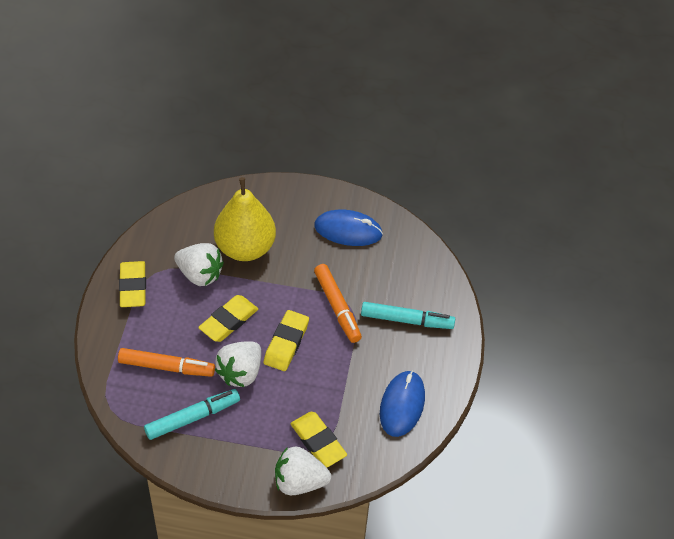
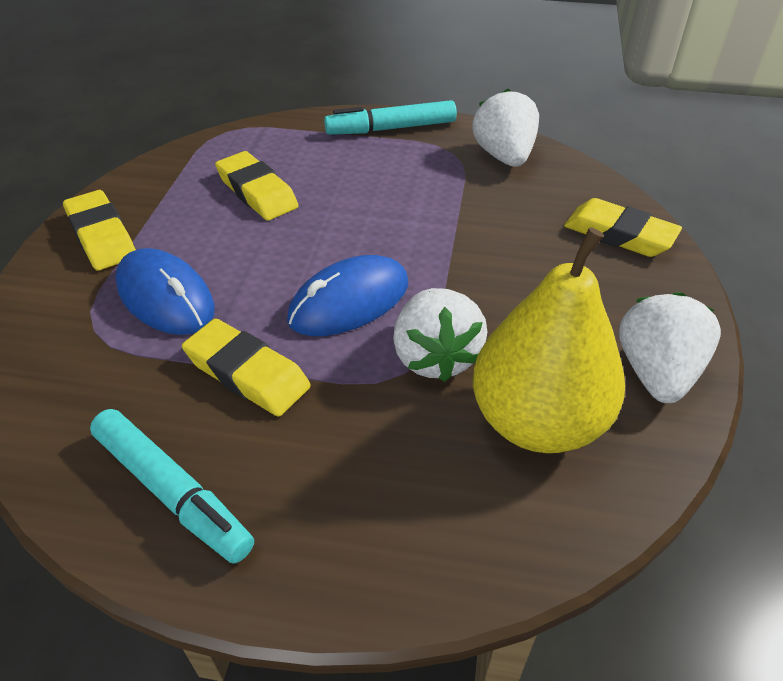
orange marker: [118,348,215,377] [314,264,362,343] = 2 -> none = 0

